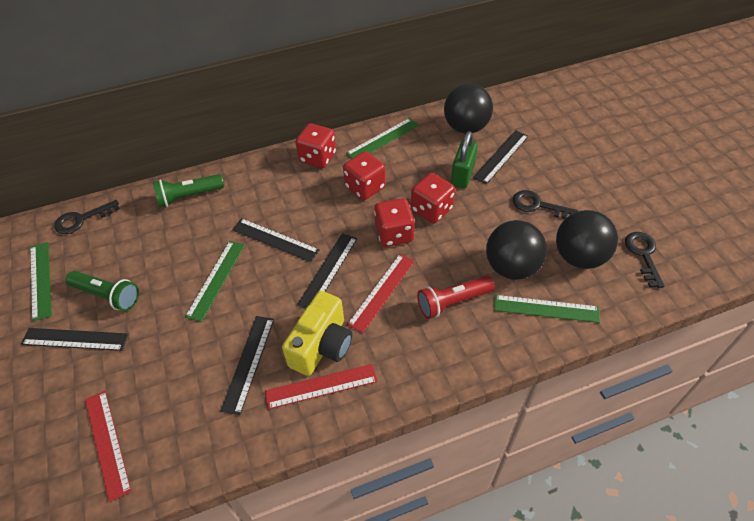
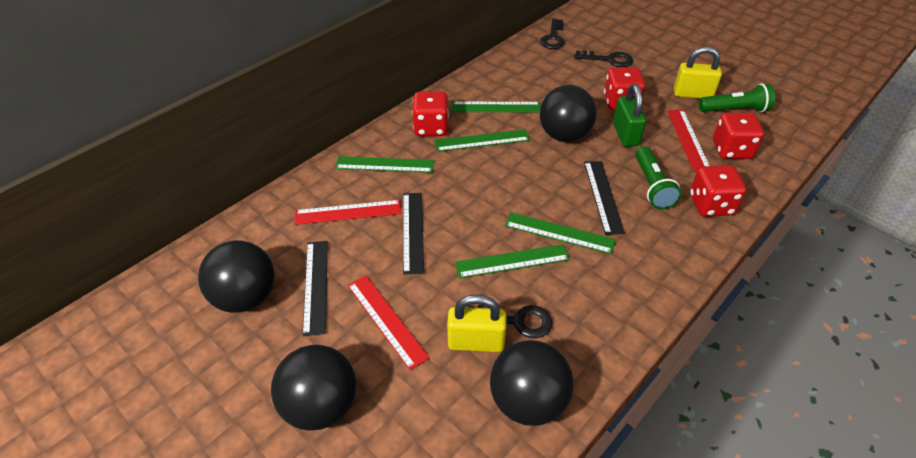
black ball: [444,84,493,134] [486,220,547,280] [556,210,618,269] = 3 -> [198,240,275,313] [271,345,356,431] [490,340,574,426] [540,85,597,142] = 4
black ruler: [21,328,129,351] [221,316,274,415] [232,218,320,262] [297,233,357,308] [473,130,529,184] = 5 -> [303,241,328,336] [403,193,424,275] [584,161,625,235] = 3
green ruler: [30,242,52,321] [185,241,245,322] [346,118,419,159] [494,295,600,323] = 4 -> [335,156,434,173] [434,129,530,152] [452,102,541,112] [455,244,570,278] [505,212,616,254] = 5
red flashlight: [417,276,495,319] = 1 -> none = 0
yellow camera: [282,291,352,376] = 1 -> none = 0
yellow padlock: none = 0 -> [447,294,506,352] [674,46,722,99] = 2

